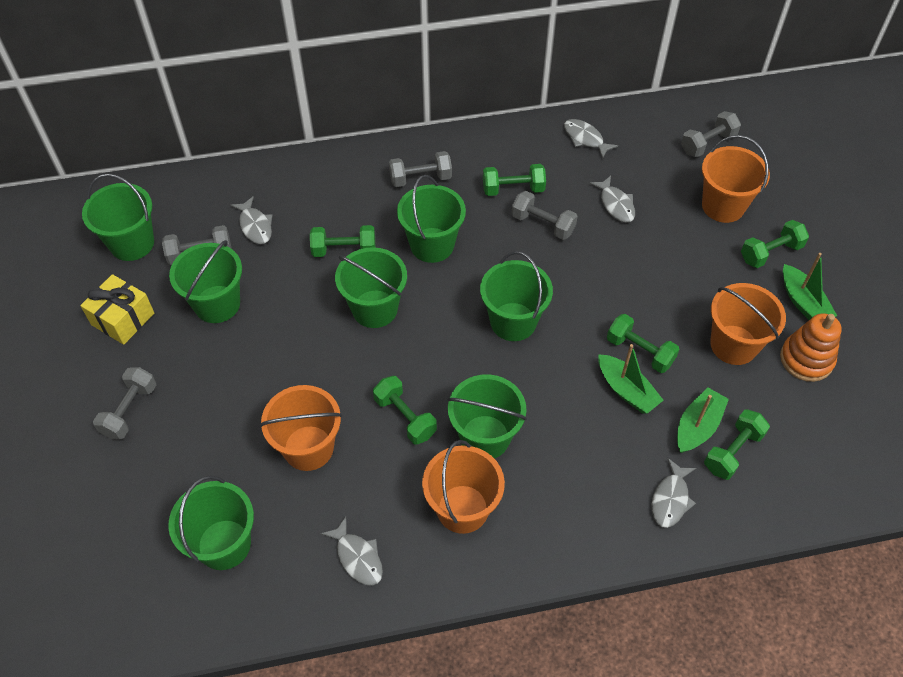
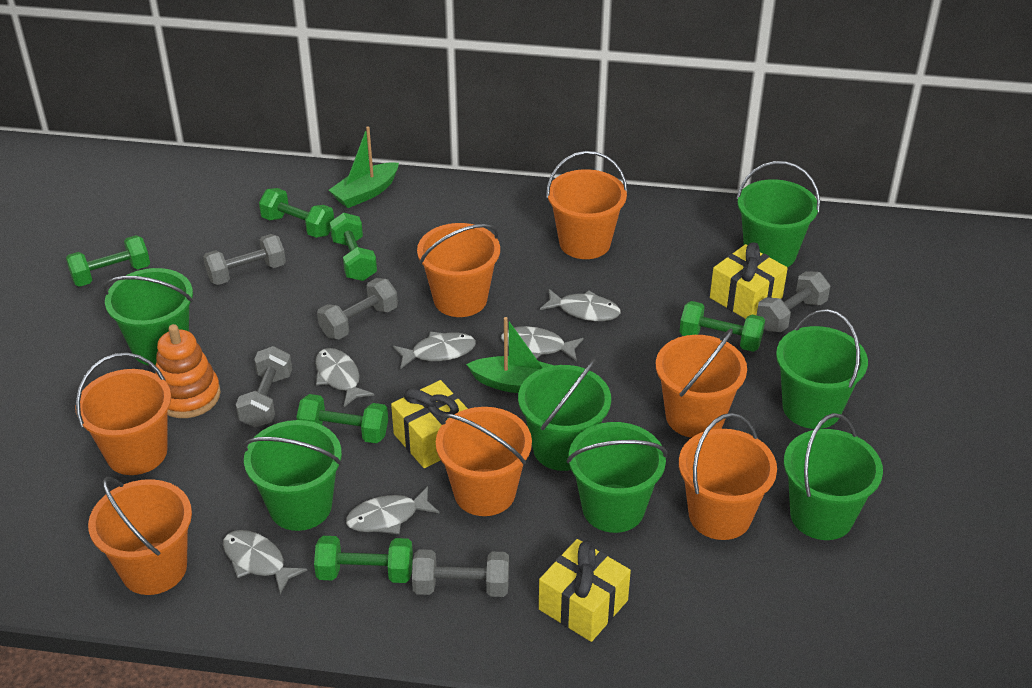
green boat: [598,344,664,414] [677,387,729,453] [783,253,837,320] = 3 -> [329,126,399,208] [466,317,555,393] = 2
grey fish: [230,196,273,244] [321,517,383,586] [564,119,618,159] [589,176,635,223] [652,458,696,528] = 5 -> [223,530,307,594] [315,348,374,407] [346,486,440,534] [393,332,476,369] [501,326,584,361] [540,289,621,321] = 6
orange bucket: [260,385,342,471] [422,440,505,534] [702,135,770,223] [710,283,786,365] = 4 -> [75,352,171,475] [88,477,192,595] [417,223,500,317] [436,407,532,516] [546,151,628,259] [656,329,747,438] [679,413,777,540] = 7
yellow gift: [80,274,154,345] = 1 -> [391,380,468,468] [539,539,631,642] [710,243,788,319] = 3

